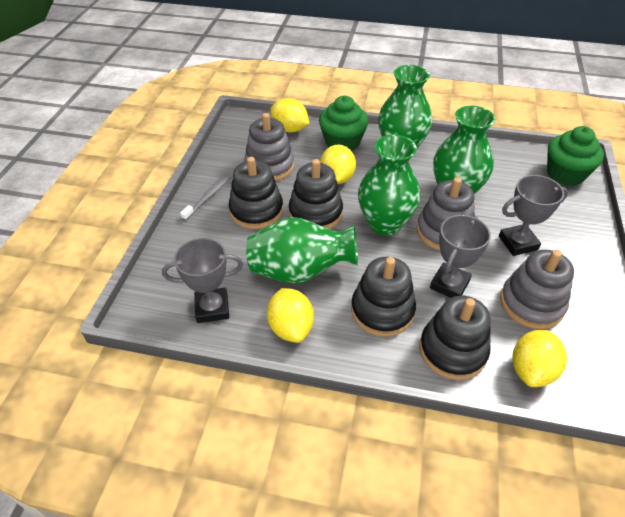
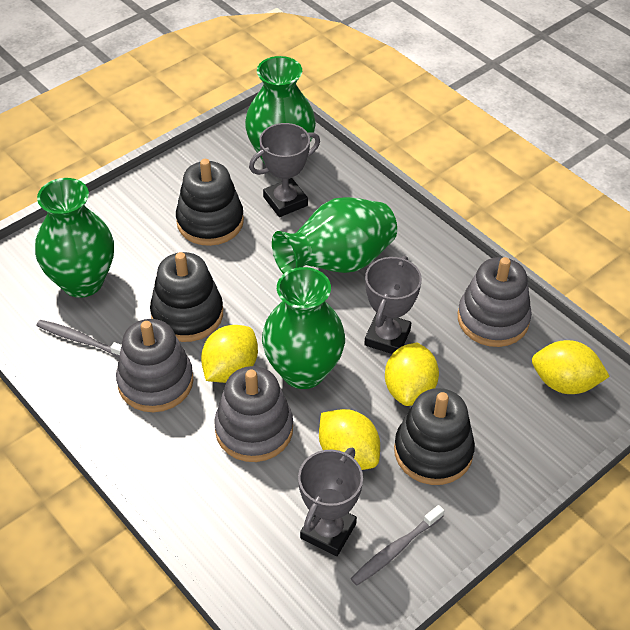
black stacking toy: [229,157,283,229] [289,159,343,229] [351,257,416,337] [419,296,491,380] = 4 -> [150,252,223,342] [176,159,244,246] [394,388,475,485] = 3
green cupcake: [319,96,368,151] [547,126,604,186] = 2 -> none = 0
grey toothbrush: [180,174,232,221] = 1 -> [36,320,122,357] [351,505,444,586] = 2

